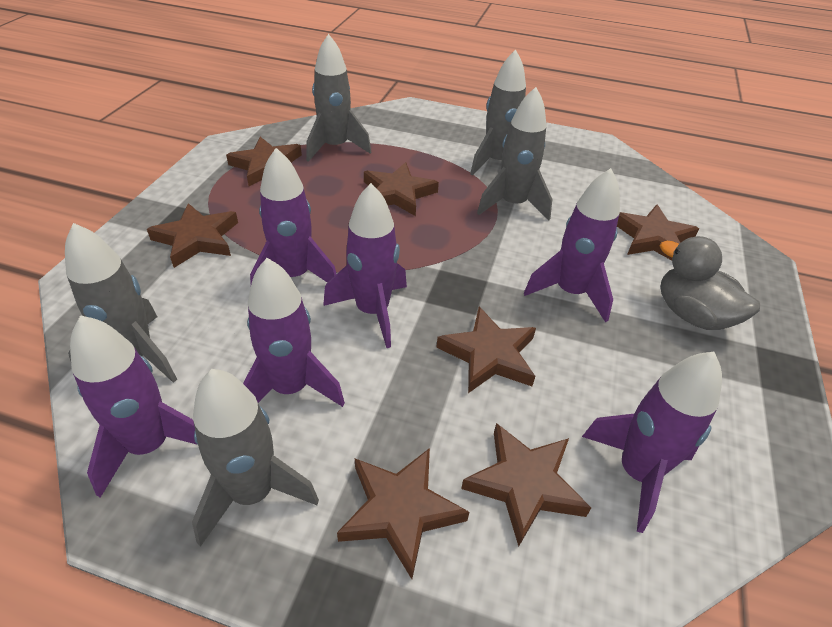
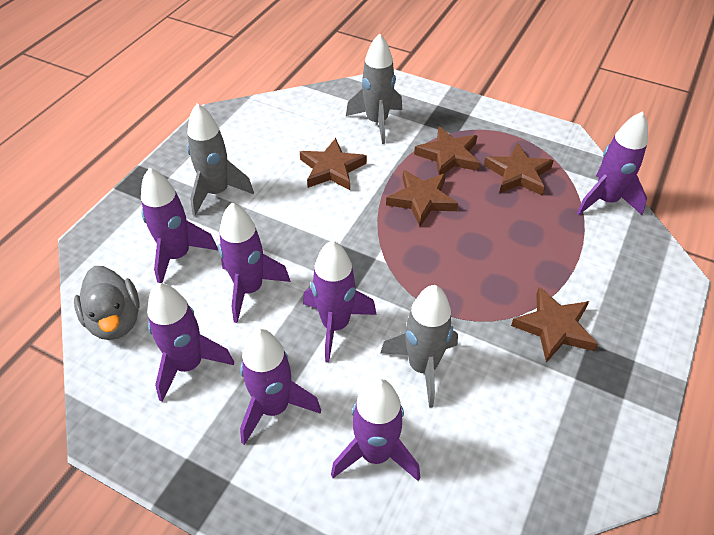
brown star: [147,203,238,268] [226,137,302,186] [337,448,469,579] [364,162,439,216] [436,307,536,393] [461,423,591,546] [617,204,699,260] = 7 -> [300,138,367,190] [386,170,458,227] [414,126,480,175] [484,143,554,196] [511,287,598,363] = 5
grey rocket: [65,223,177,383] [192,369,319,546] [306,34,371,162] [470,50,526,176] [477,87,552,220] = 5 -> [187,103,254,216] [346,33,402,144] [380,285,458,408] = 3
purple rocket: [70,315,196,498] [243,258,345,407] [250,148,336,284] [323,183,407,348] [524,168,620,323] [582,352,722,533] = 6 -> [141,168,218,283] [147,283,234,402] [218,203,291,323] [240,329,321,445] [303,240,377,362] [331,379,420,481] [577,111,648,215] = 7

